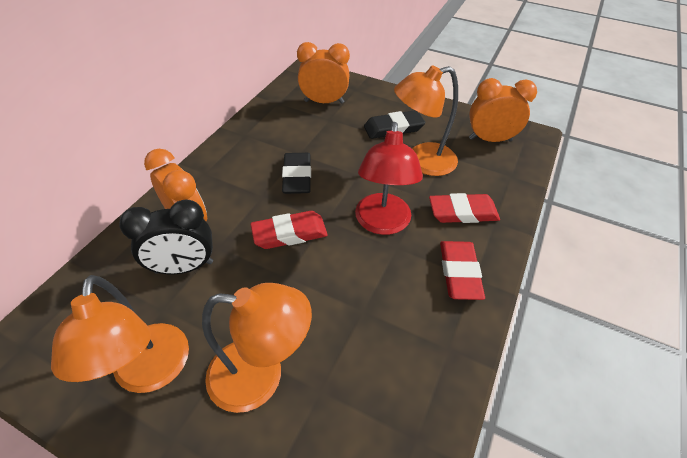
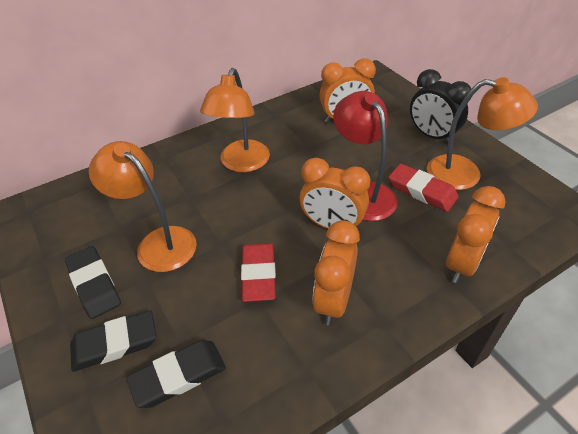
black eraser: [282,153,311,194] [364,110,425,139] = 2 -> [65,246,121,319] [70,310,156,372] [127,340,226,408] = 3
orange clock: [144,149,207,221] [297,42,350,104] [469,78,537,142] = 3 -> [300,158,370,230] [312,220,360,325] [319,58,376,123] [446,186,506,283] = 4
red eraser: [250,211,328,249] [429,193,500,223] [440,241,485,300] = 3 -> [241,243,276,302] [389,164,459,212] = 2

